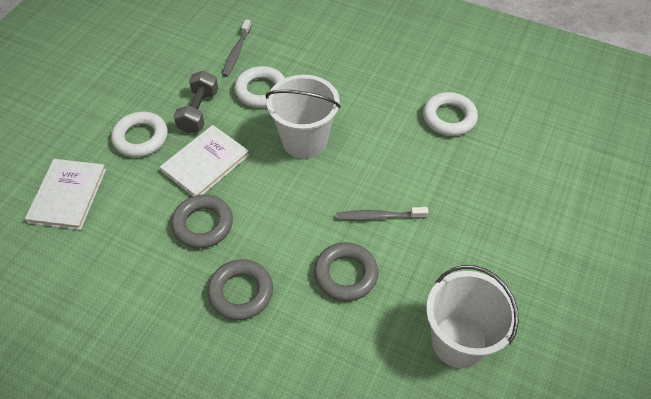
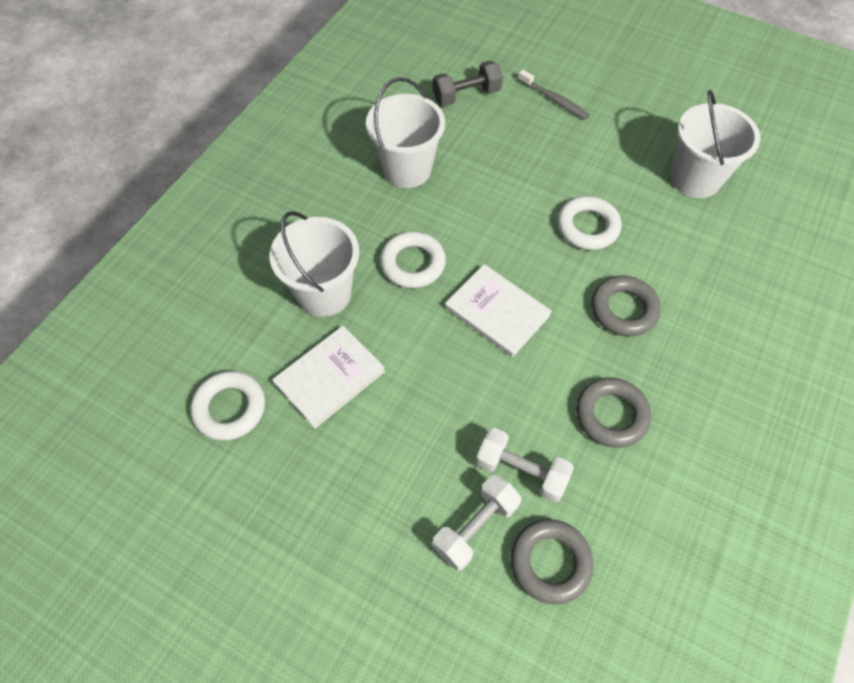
grey toothbrush: [222,19,251,77] [336,207,428,220] = 2 -> [518,69,590,120] = 1
white bucket: [266,75,341,159] [426,265,519,368] = 2 -> [269,211,359,317] [366,77,445,188] [671,90,760,198] = 3
white dumbbell: none = 0 -> [433,475,521,571] [476,428,574,503] = 2

